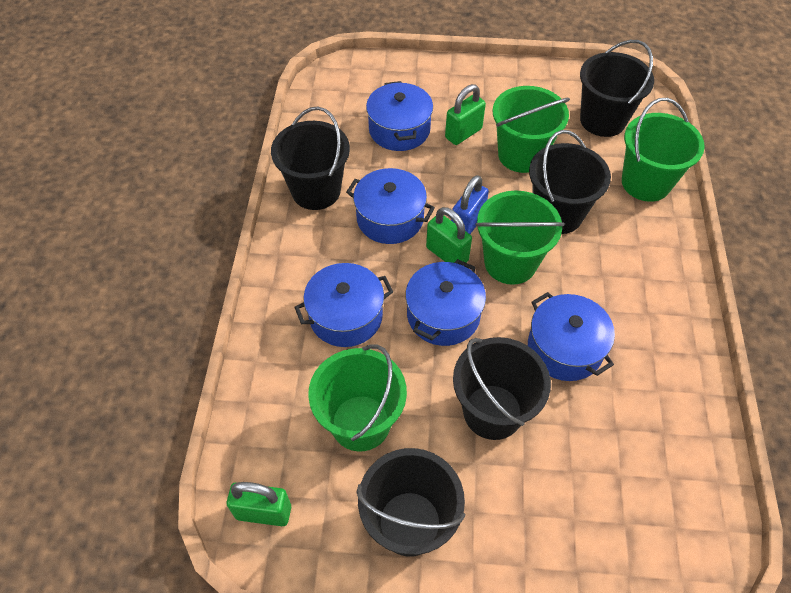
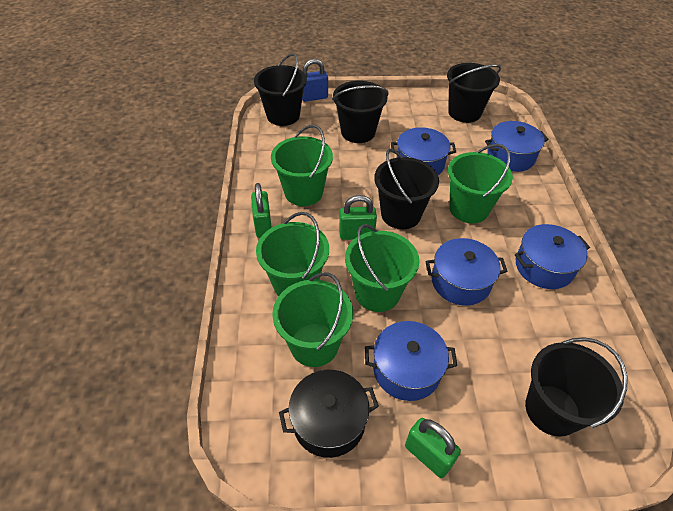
black pot: none = 0 -> [279,370,379,458] = 1
green bucket: [308,344,407,451] [475,191,565,285] [493,86,570,173] [622,98,705,202] = 4 -> [256,212,329,296] [271,125,333,206] [272,272,353,367] [345,224,419,312] [448,144,513,223] = 5

